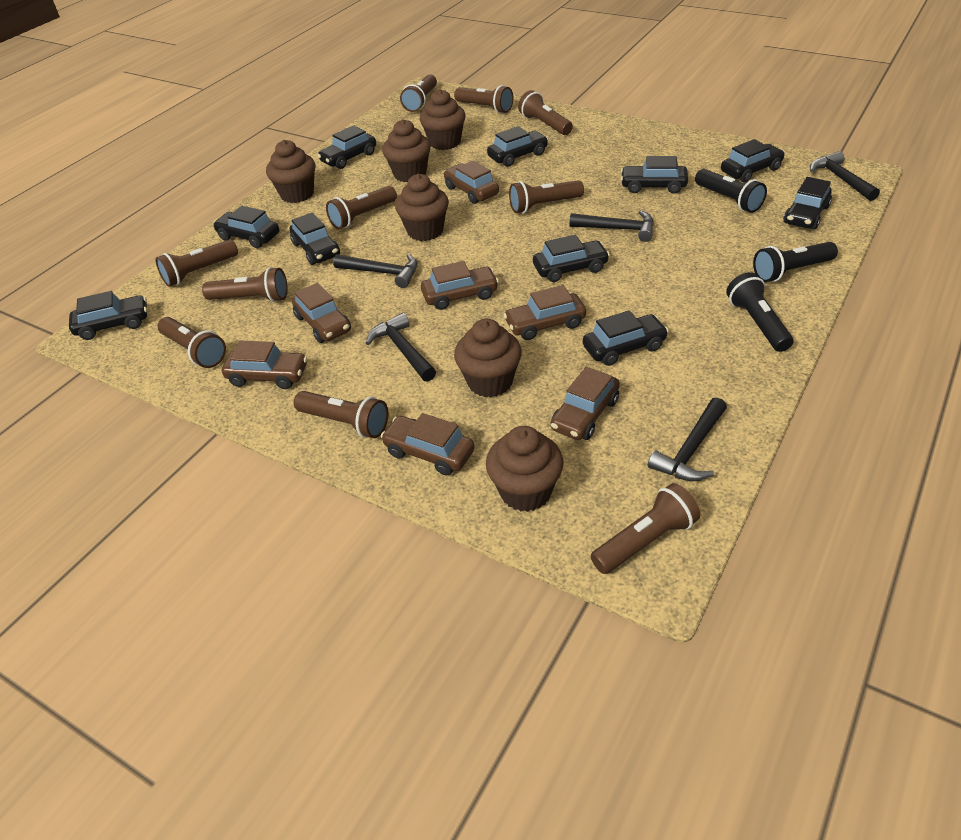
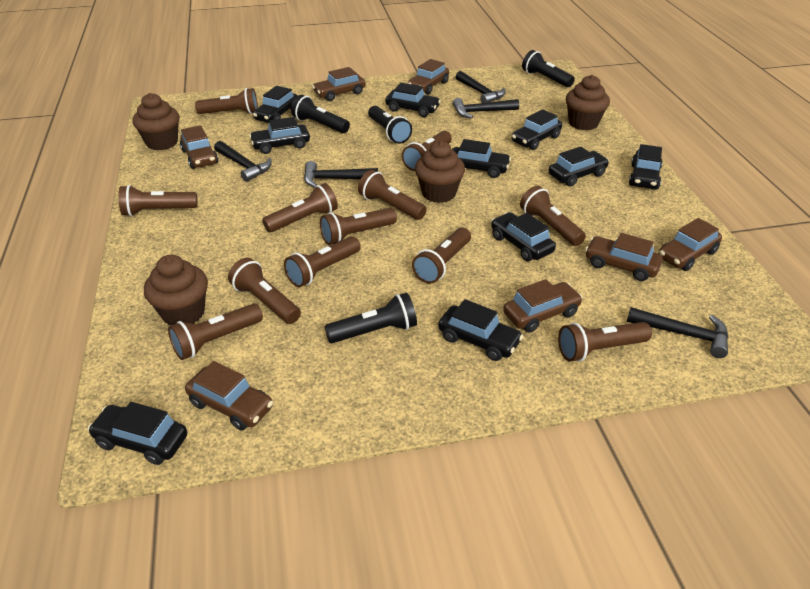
black flashlight: [695,169,767,213] [726,272,793,352] [753,242,838,282] = 3 -> [291,95,350,133] [324,293,417,343] [368,106,412,144] [522,50,575,87] = 4
brown cupcake: [266,140,315,203] [382,119,431,182] [395,174,449,241] [420,89,466,150] [454,319,522,397] [486,426,564,512] = 6 -> [133,93,179,151] [144,255,208,325] [415,141,465,203] [566,75,610,130] = 4
brown flashlight: [155,240,238,287] [158,317,226,368] [202,267,288,302] [294,391,388,438] [326,186,397,229] [400,74,437,112] [454,85,513,113] [509,180,584,213] [518,90,573,135] [591,483,700,574] = 10 -> [118,185,198,216] [168,304,263,360] [195,88,258,114] [228,258,301,324] [262,183,338,232] [284,236,361,287] [320,208,397,245] [358,170,427,220] [402,131,452,171] [412,228,471,284] [520,186,586,246] [558,322,652,362] = 12

